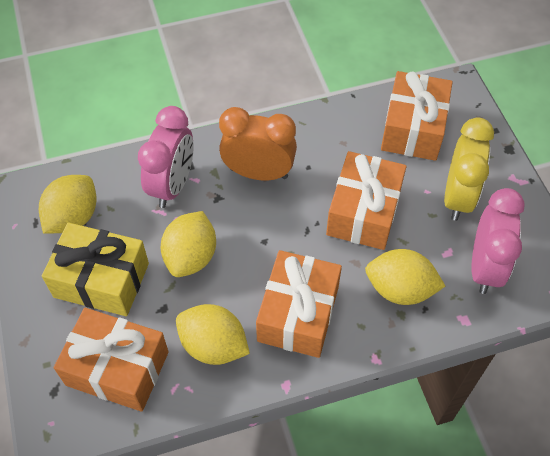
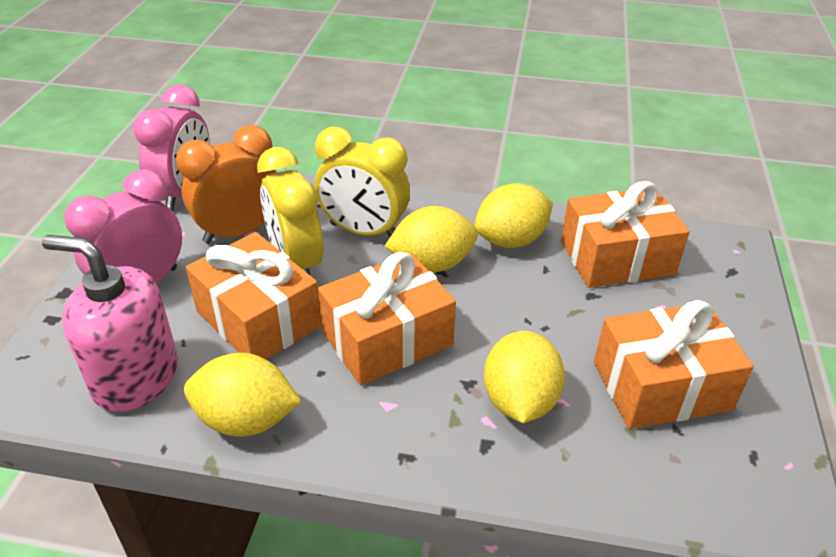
pink soap dispenser: none = 0 -> [42,235,178,412] = 1
yellow clock: [444,117,494,221] = 1 -> [257,147,323,275] [315,127,410,237] = 2
yellow gift: [42,223,149,316] = 1 -> none = 0

